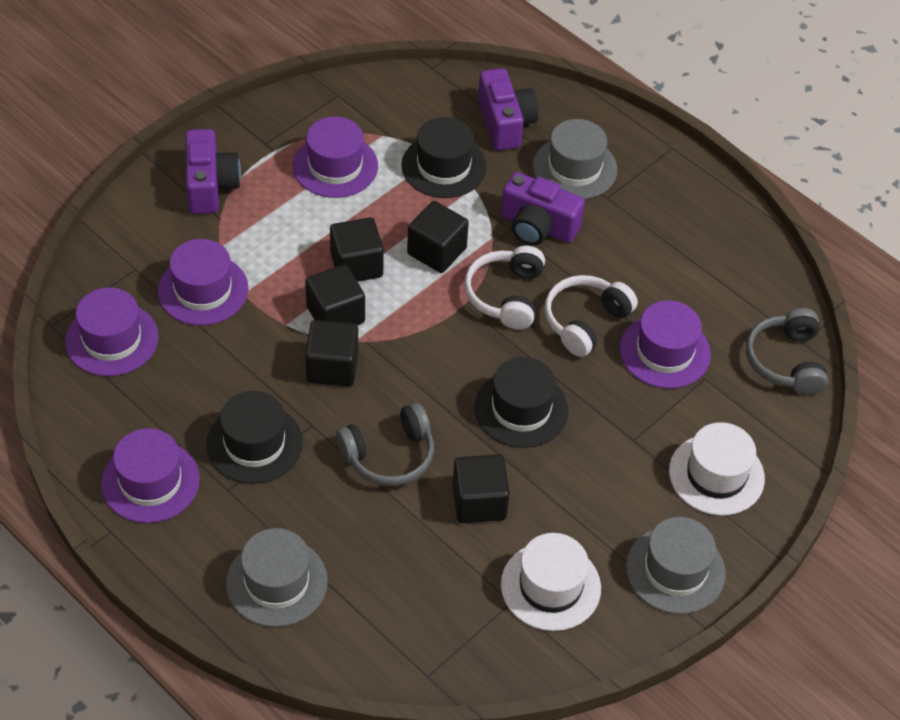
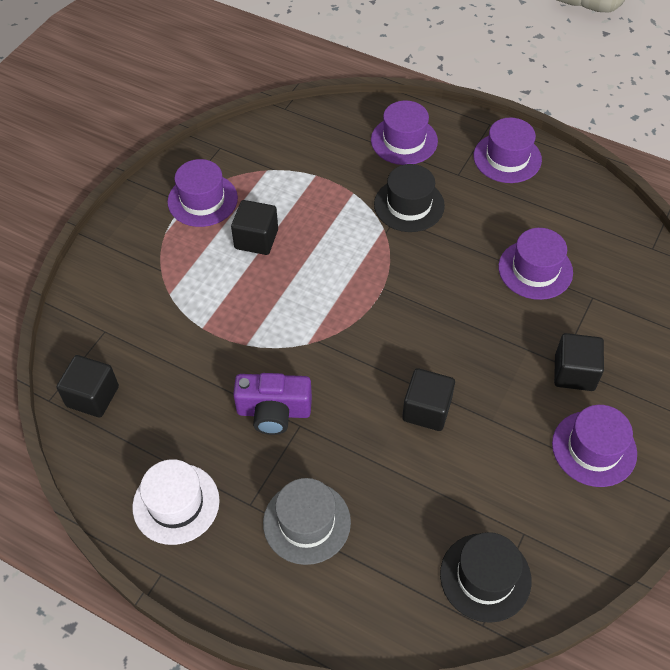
black cube: [305,264,365,325] [305,320,358,387] [330,217,384,282] [407,201,469,273] [453,454,510,523] = 5 -> [57,355,119,418] [231,200,278,255] [402,368,455,431] [554,333,604,391] = 4
black hat: [206,391,303,484] [401,117,486,198] [475,357,568,448] = 3 -> [374,164,445,232] [440,532,532,623] = 2
grey hat: [226,528,328,627] [533,119,617,199] [626,517,726,614] = 3 -> [263,478,351,565] = 1
grey headphones: [336,403,434,486] [746,308,828,395] = 2 -> none = 0
purple camera: [185,129,241,214] [478,68,539,151] [501,172,585,245] = 3 -> [233,373,312,435] = 1
white hat: [501,533,601,631] [669,422,765,516] = 2 -> [132,459,220,545] = 1
white headphones: [464,246,545,329] [545,275,638,357] = 2 -> none = 0

